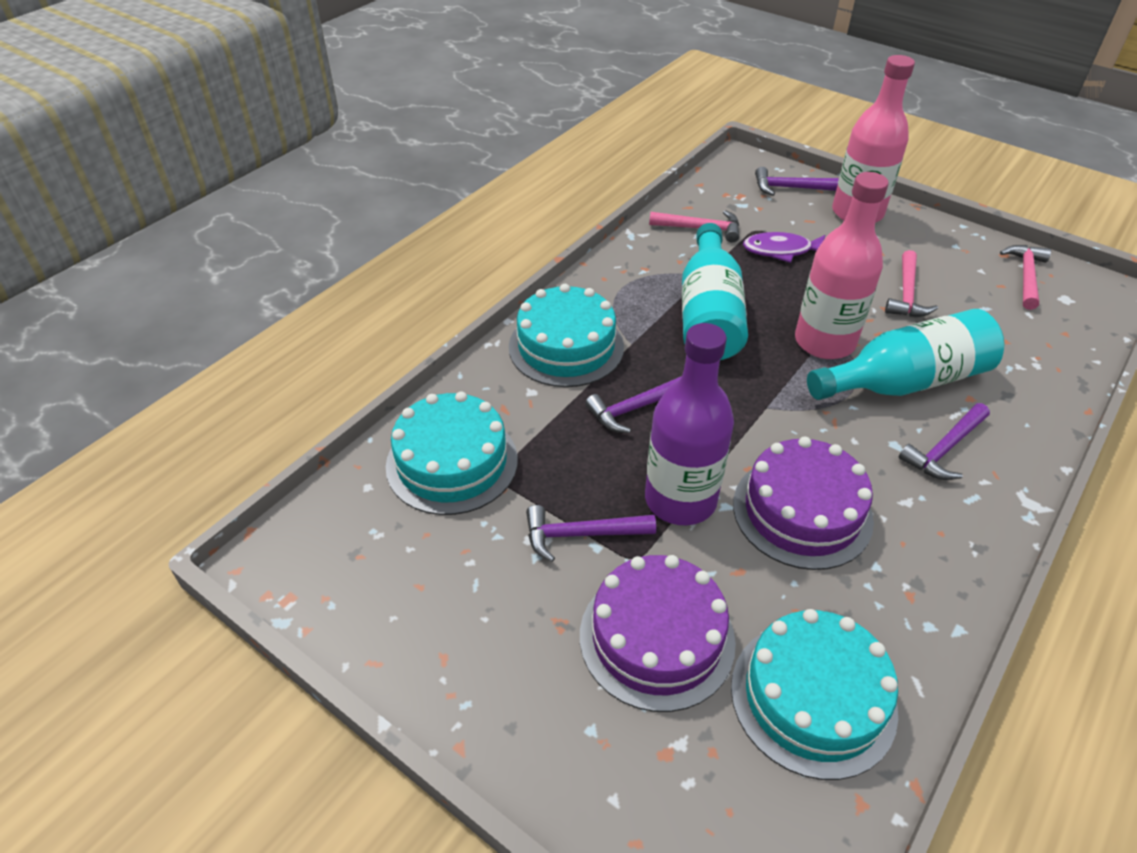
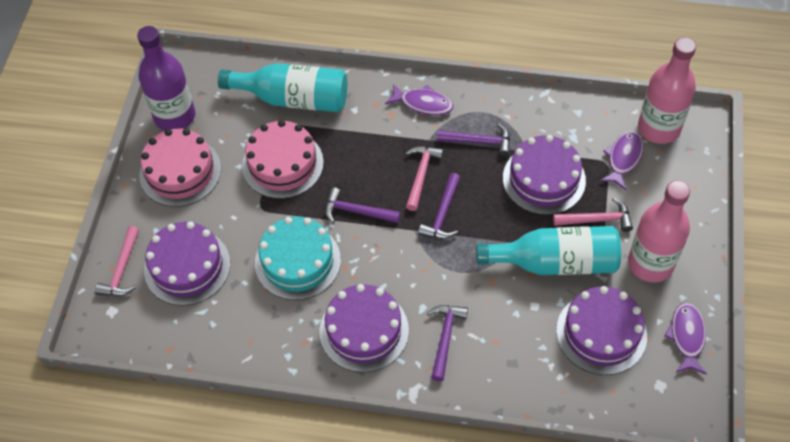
pink cake: none = 0 -> [139,129,221,207] [242,120,324,199] = 2
purple cake: [580,555,736,712] [733,437,874,570] = 2 -> [144,222,230,306] [319,284,409,372] [503,135,586,215] [556,286,647,375] = 4
purple fish: [743,232,825,263] = 1 -> [385,84,453,115] [600,131,644,190] [664,303,707,374] = 3
turquoise cake: [386,392,518,515] [509,284,624,387] [731,609,898,780] = 3 -> [255,217,341,300] = 1

